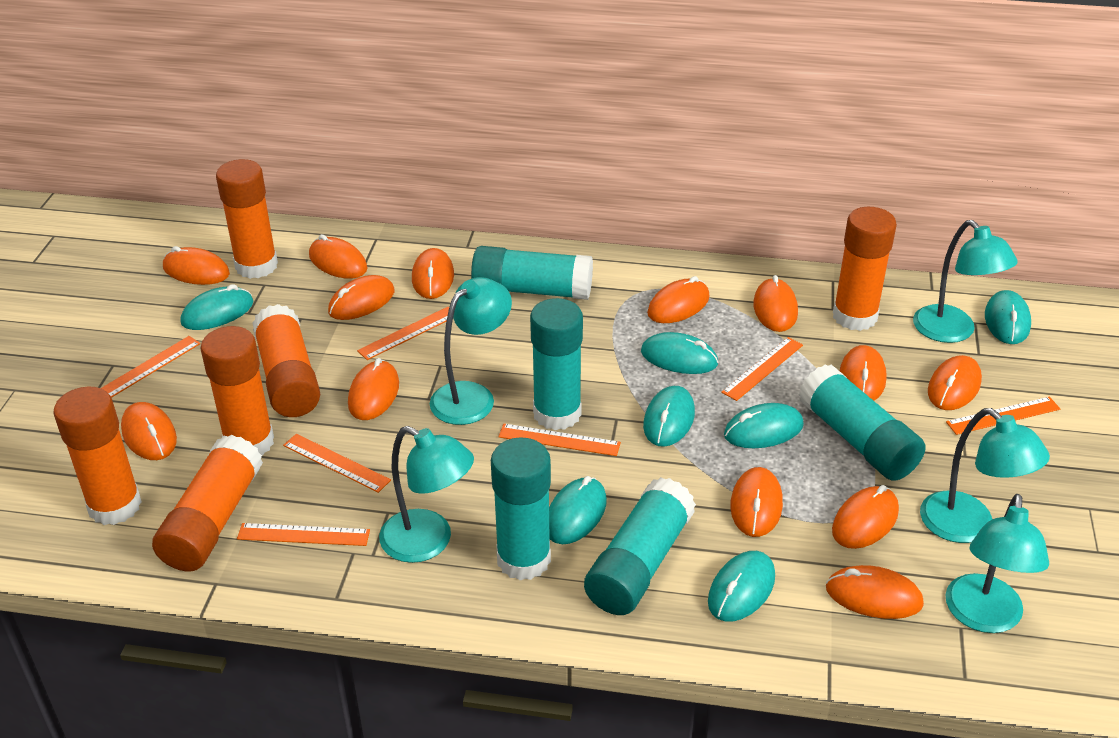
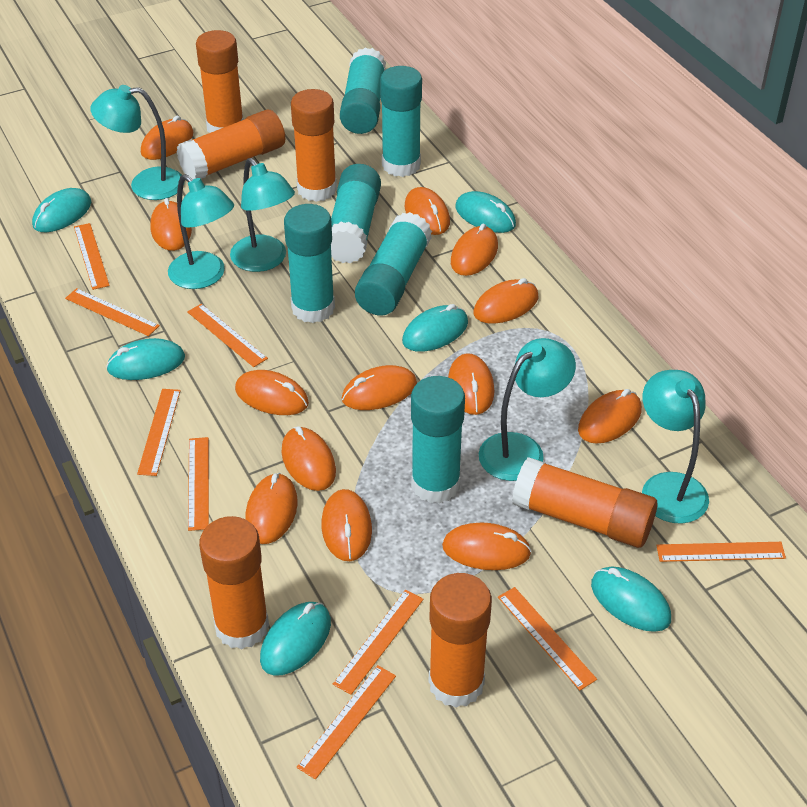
orange ruler: [101,336,200,398] [237,523,370,546] [283,434,391,493] [357,307,449,360] [498,424,621,456] [721,337,803,401] [946,397,1060,435] = 7 -> [65,288,160,336] [74,223,110,290] [137,389,181,476] [187,304,268,367] [188,437,209,531] [297,665,396,779] [333,590,423,695] [498,587,597,690] [656,542,786,562] = 9
turquoise glue stick: [471,246,593,300] [491,437,551,580] [530,298,583,430] [584,477,696,615] [799,364,926,481] = 5 -> [284,204,335,323] [331,164,381,264] [340,47,386,134] [355,212,432,316] [380,66,422,177] [411,376,465,503] = 6
turquoise mouse: [181,284,253,330] [549,476,607,544] [641,332,719,374] [643,386,695,447] [708,551,775,622] [724,403,804,448] [985,290,1031,344] = 7 -> [32,188,91,232] [106,338,185,380] [260,602,331,676] [402,304,468,352] [455,191,516,233] [591,567,671,632] = 6

